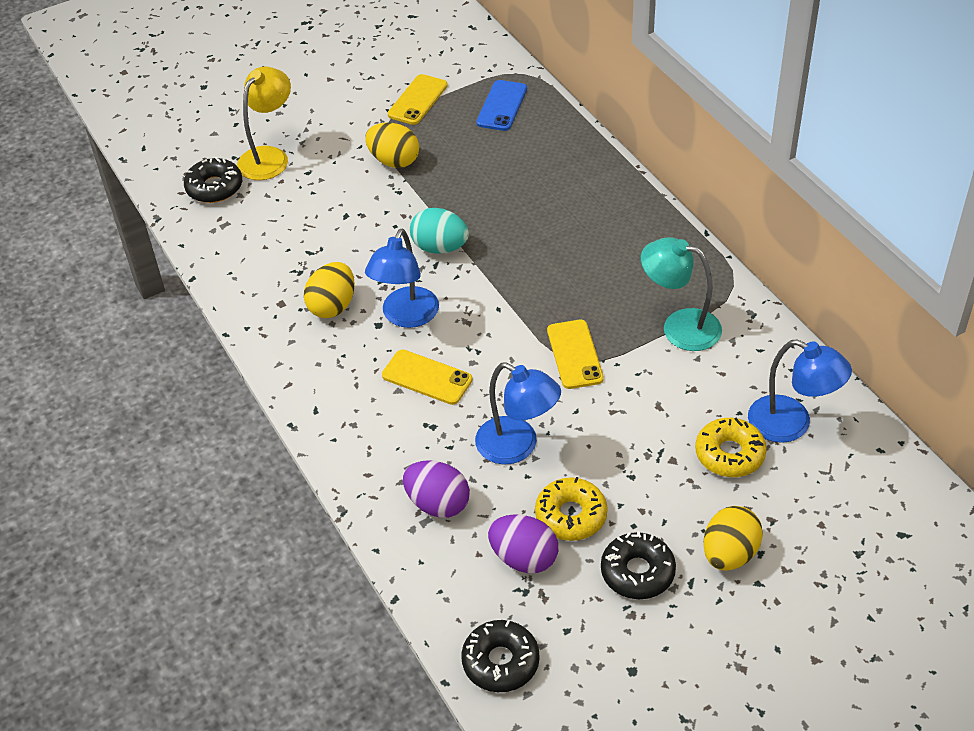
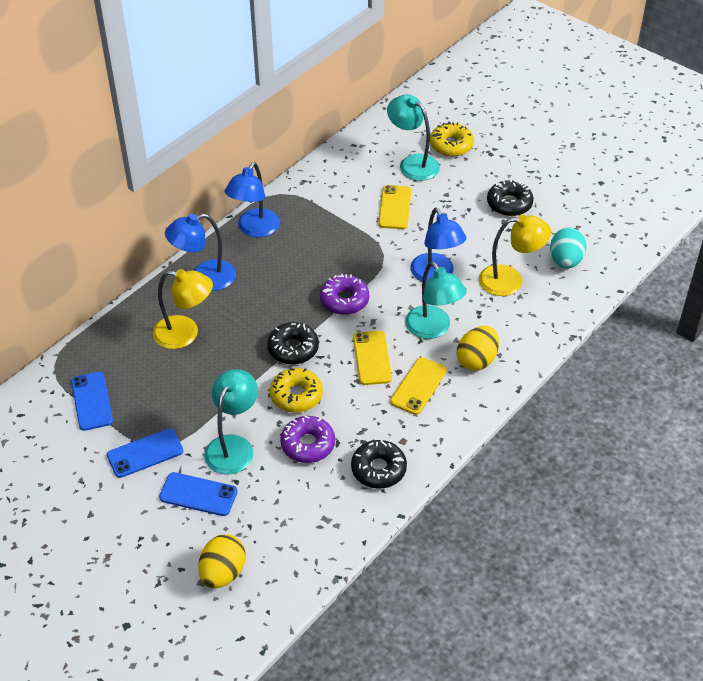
blue phone: [476,80,527,131] = 1 -> [71,372,113,431] [107,428,183,478] [159,472,238,516] = 3
purple donut: none = 0 -> [280,416,335,463] [320,274,369,315] = 2
purple egg: [403,460,470,518] [488,514,558,573] = 2 -> none = 0
turquoise lamp: [641,237,722,351] = 1 -> [204,369,258,475] [387,95,440,181] [405,262,467,339] = 3
yellow egg: [304,262,355,318] [365,123,419,168] [703,506,763,570] = 3 -> [198,535,246,588] [457,326,499,371] = 2
yellow lamp: [237,67,291,180] = 1 -> [153,269,213,349] [479,215,551,296] = 2

